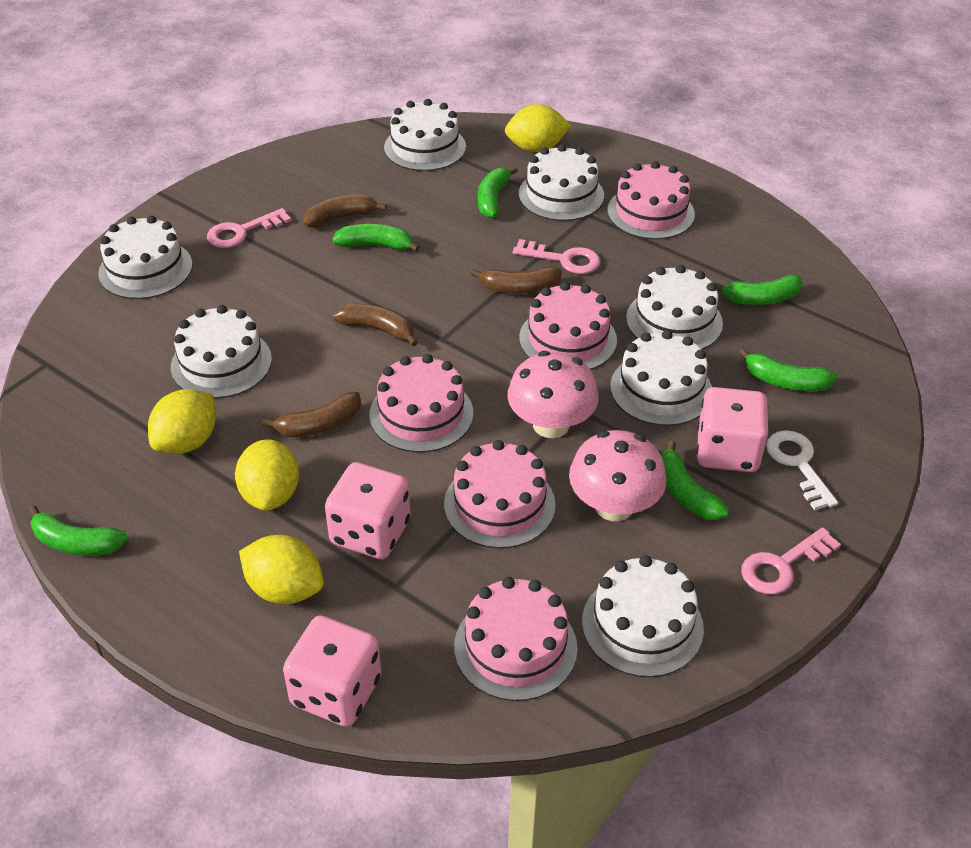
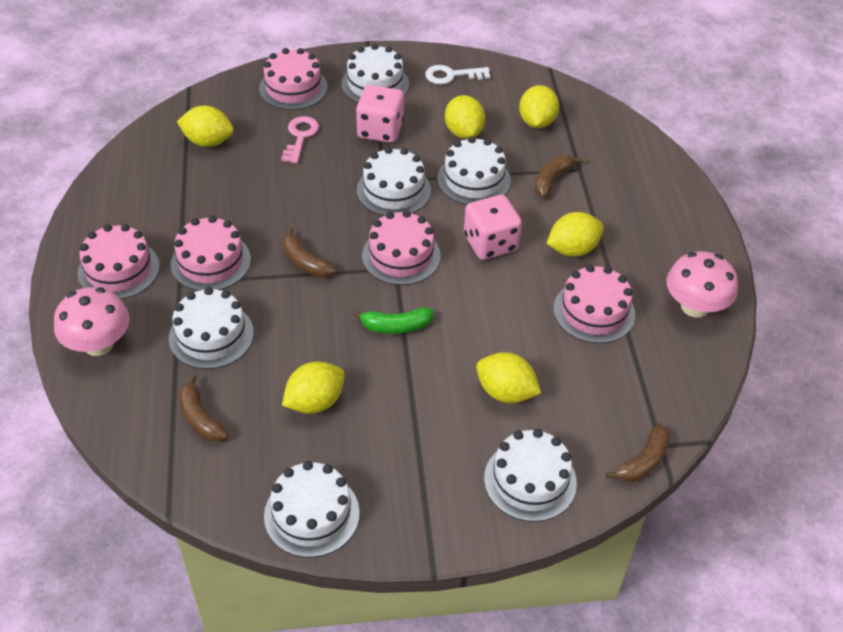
green banana: [28,505,128,556] [332,224,420,252] [478,166,518,218] [661,441,729,520] [714,275,803,305] [739,348,837,391] = 6 -> [352,307,434,334] = 1
pink dice: [283,616,381,727] [325,462,411,559] [697,387,768,472] = 3 -> [356,85,404,143] [464,195,522,260] = 2
pink key: [207,208,291,248] [513,239,600,274] [741,527,841,594] = 3 -> [281,116,319,163] = 1
white cake: [98,215,192,299] [171,305,272,398] [384,99,466,171] [519,144,604,221] [582,555,704,677] [610,330,712,426] [626,265,723,350] = 7 -> [169,287,254,369] [264,461,360,558] [341,44,409,103] [357,147,431,216] [437,137,511,205] [484,429,577,522] = 6
yellow lemon: [148,389,216,454] [235,439,299,511] [239,535,324,604] [505,104,571,152] = 4 -> [177,106,234,147] [282,361,345,414] [445,95,485,139] [476,352,541,403] [519,85,559,128] [546,212,604,257] = 6

